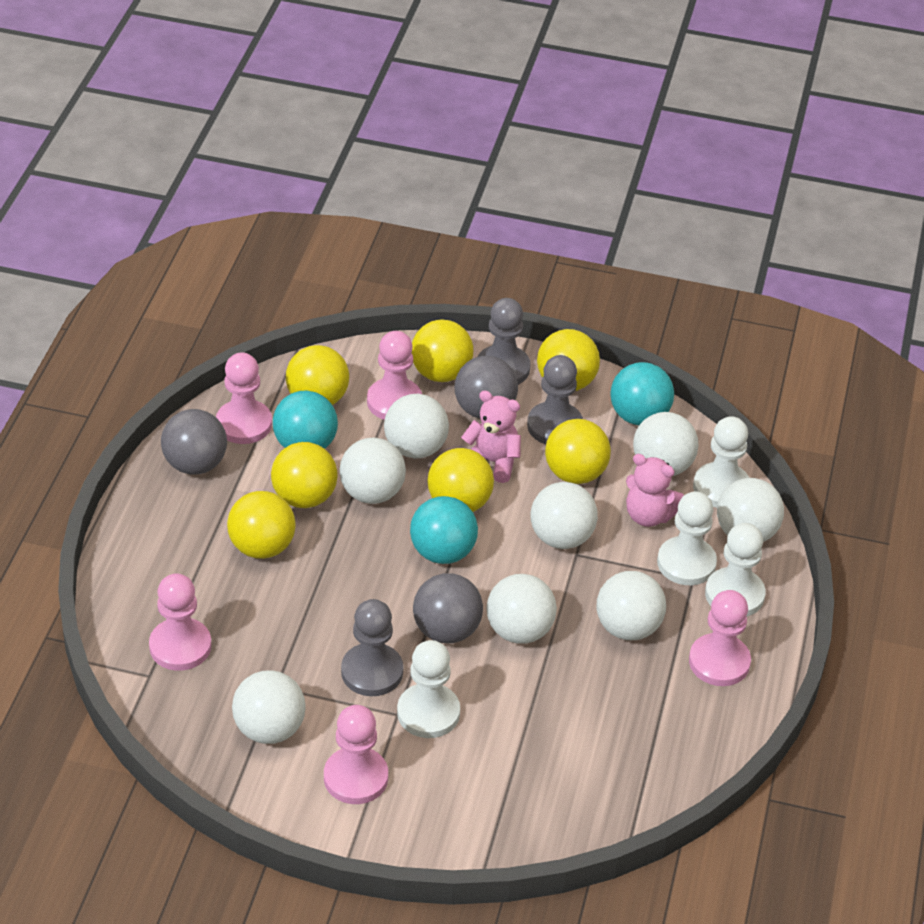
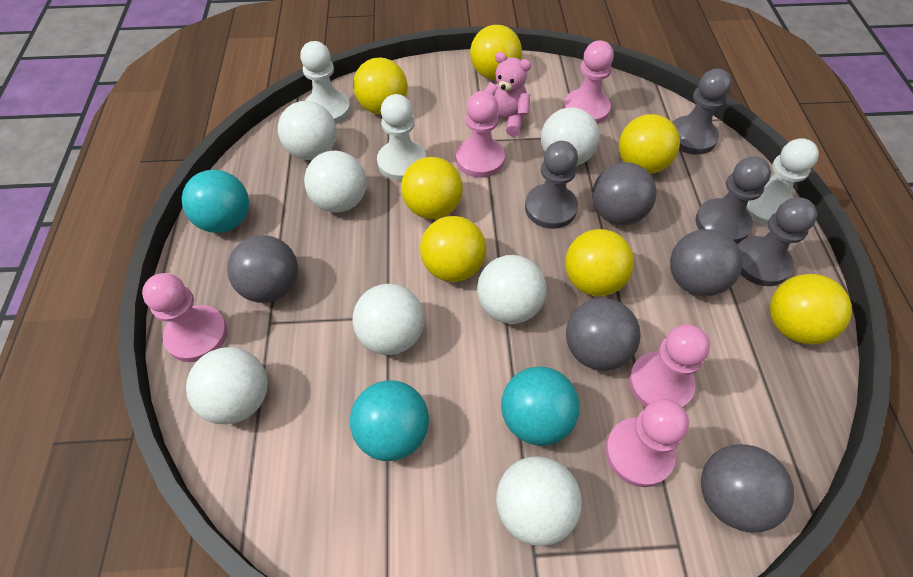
grey ball: [161,409,227,475] [413,573,483,643] [455,356,518,418] = 3 -> [227,235,298,303] [566,298,641,371] [592,163,657,225] [670,229,743,296] [701,444,794,533] = 5
grey pawn: [341,599,403,696] [477,298,531,385] [527,355,583,444] = 3 -> [525,141,578,229] [672,69,732,155] [696,156,771,244] [738,197,817,286] = 4
pink teddy bear: [461,390,521,483] [626,454,684,527] = 2 -> [484,52,531,137] = 1
white ball: [232,670,306,744] [339,438,406,504] [384,394,449,458] [486,574,557,644] [531,482,598,549] [597,571,666,640] [633,412,699,476] [717,478,784,542] = 8 -> [186,347,268,424] [278,101,337,160] [304,151,366,213] [353,284,424,355] [477,255,546,324] [496,456,582,546] [541,107,600,166] = 7
white pawn: [397,640,460,738] [657,491,717,585] [693,416,749,508] [705,523,766,617] = 4 -> [300,41,351,124] [377,94,426,181] [746,138,819,226] = 3

